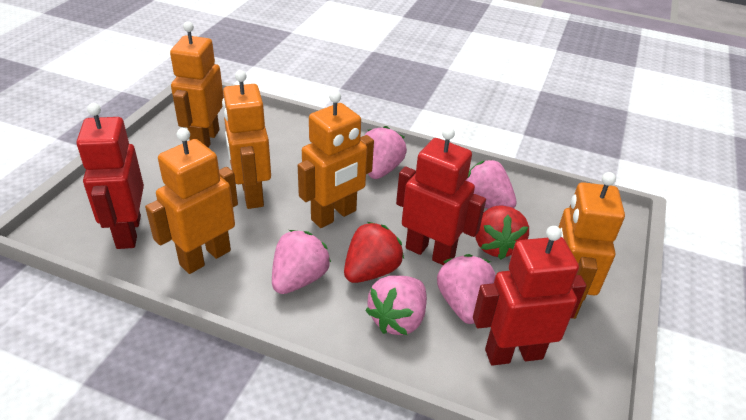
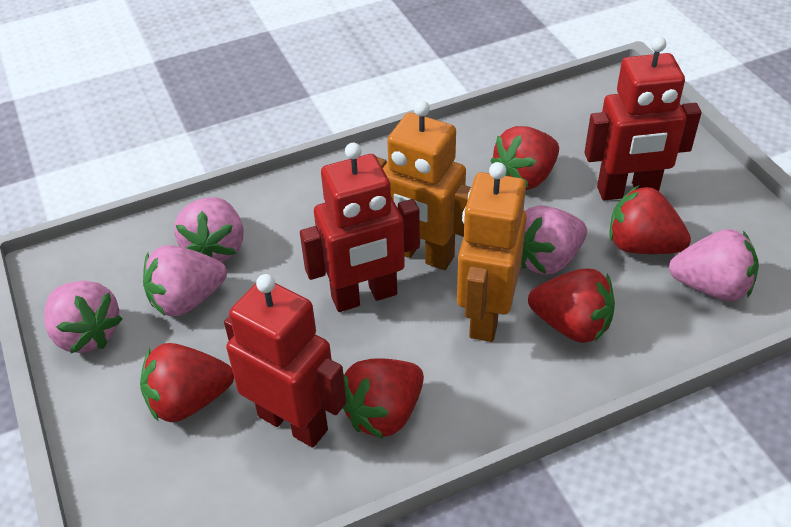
orange robot: [145,128,238,274] [170,21,224,148] [222,70,271,209] [298,91,374,228] [559,172,625,319] = 5 -> [377,100,472,270] [457,162,527,342] = 2
red strawberry: [344,222,404,283] [475,205,529,260] = 2 -> [140,343,234,422] [343,358,424,439] [490,126,559,190] [528,268,615,343] [609,185,691,254] = 5

